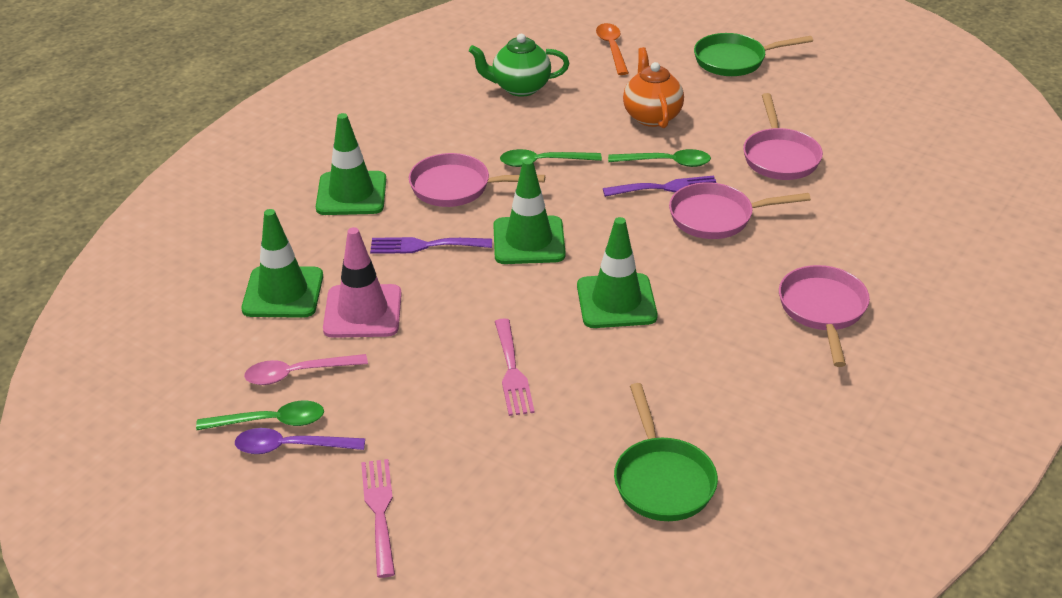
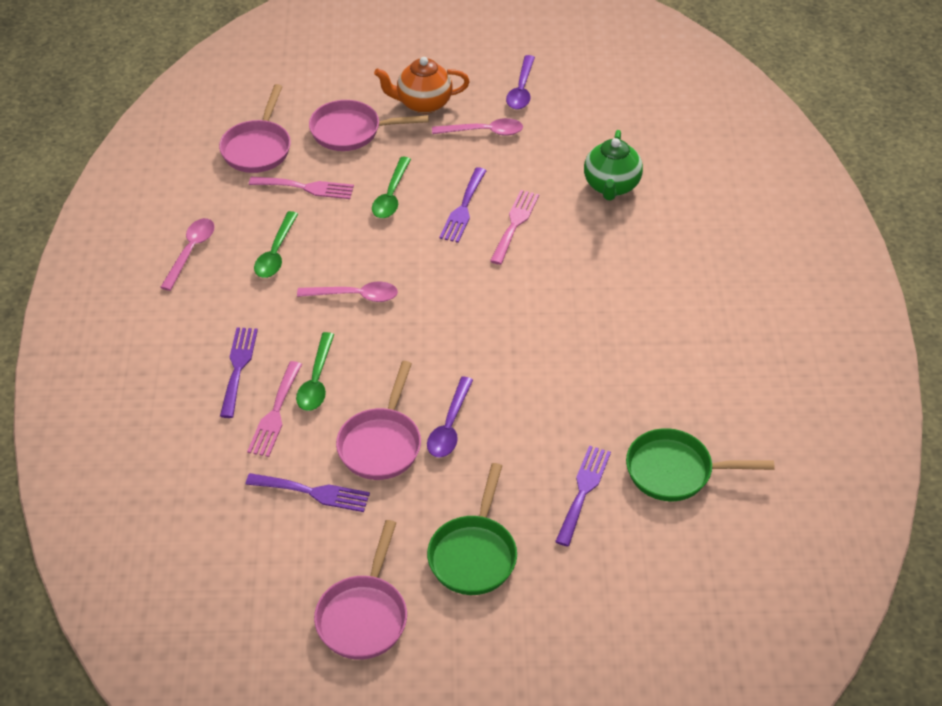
green traffic cone: [242,209,323,318] [316,113,386,215] [493,158,566,264] [577,217,658,328] = 4 -> none = 0
orange spoon: [596,23,629,75] = 1 -> none = 0
pink fork: [361,459,395,578] [495,318,535,416] = 2 -> [247,361,302,457] [249,177,354,199] [490,190,539,265] = 3
pink spoon: [244,354,368,385] = 1 -> [160,218,215,291] [297,281,398,302] [432,118,523,136] = 3
pink traffic cone: [323,227,402,338] = 1 -> none = 0
purple fork: [370,237,492,254] [603,176,717,197] = 2 -> [220,327,258,418] [245,473,370,512] [439,167,487,243] [555,445,611,547] = 4
purple spoon: [235,428,365,454] = 1 -> [427,377,473,457] [506,55,535,109] = 2

